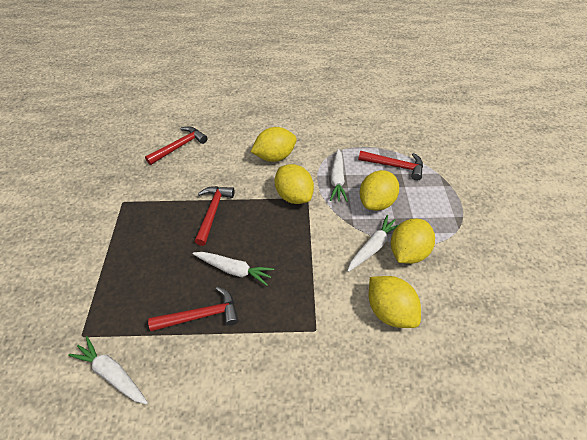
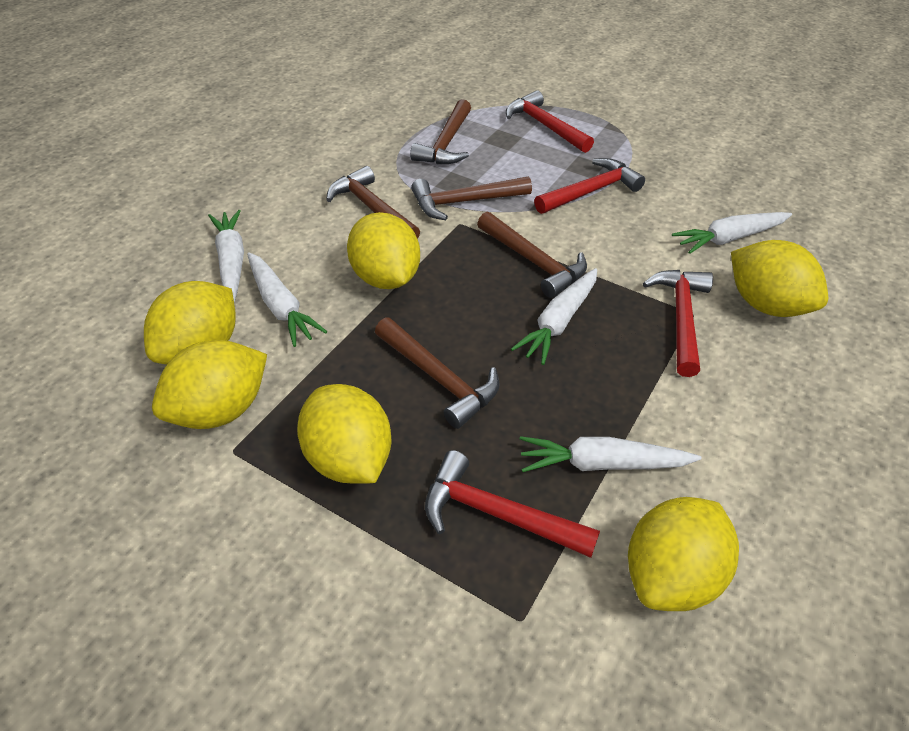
brown hammer: none = 0 -> [326,166,420,239] [375,317,500,429] [410,99,471,164] [411,176,532,220] [477,212,587,298] = 5
white carrot: [68,336,148,404] [192,252,274,286] [330,149,348,202] [347,215,398,272] = 4 -> [208,210,244,302] [247,252,327,347] [511,268,597,365] [520,436,701,472] [672,212,792,254] = 5
yellow lemon: [251,127,297,162] [275,164,314,204] [359,170,399,211] [369,276,421,328] [391,219,435,264] = 5 -> [144,281,236,364] [152,340,267,429] [297,384,391,484] [347,212,420,289] [628,497,739,611] [731,240,828,317] = 6

